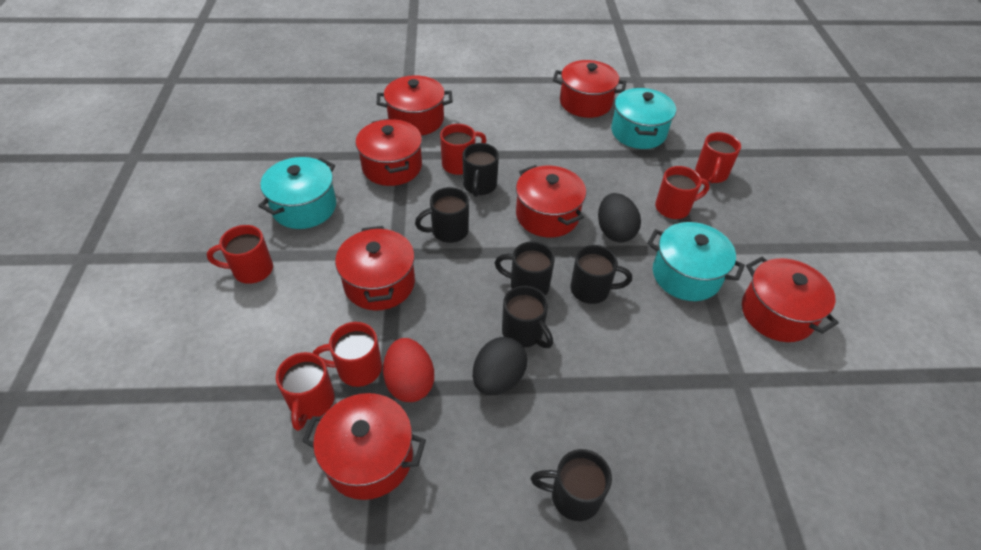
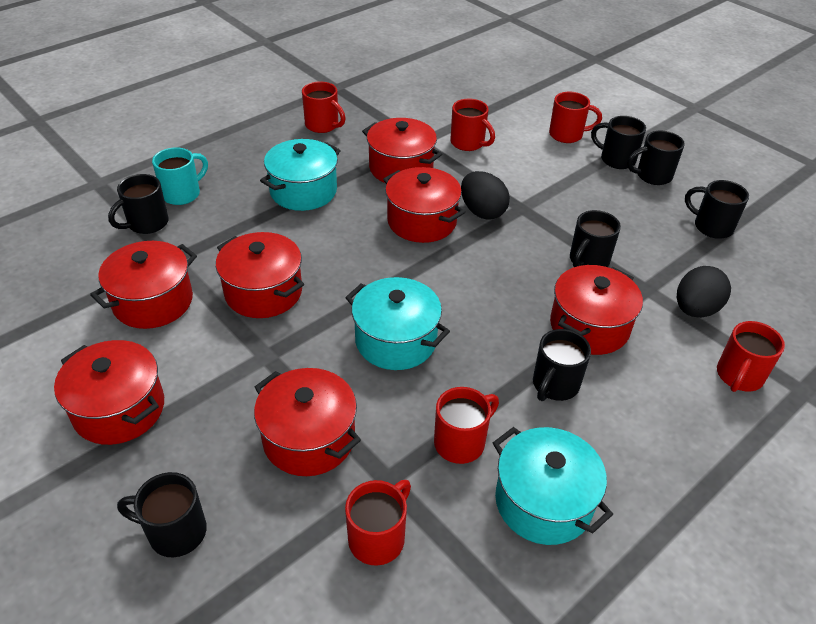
black mug: [415,187,469,243] [462,143,499,197] [495,241,555,295] [502,286,553,348] [531,449,612,521] [570,245,632,304] = 6 -> [108,174,168,234] [117,472,207,557] [533,329,591,401] [570,210,621,267] [591,116,646,169] [627,131,685,185] [685,180,749,239] = 7
red egg: [383,338,434,402] = 1 -> none = 0
turquoise mug: none = 0 -> [152,147,208,205] = 1

